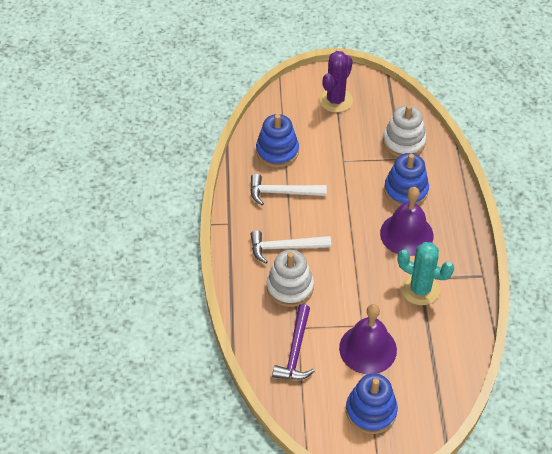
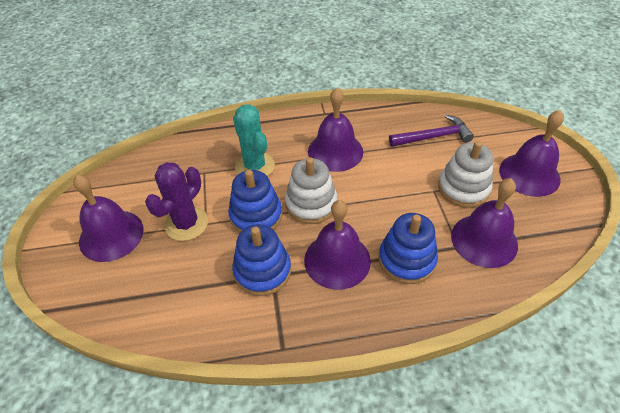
purple bell: [339,304,397,374] [380,187,433,256] = 2 -> [73,175,144,262] [304,200,371,290] [308,88,363,172] [451,178,518,268] [499,110,564,197] = 5
white hammer: [250,230,331,263] [251,174,327,205] = 2 -> none = 0

